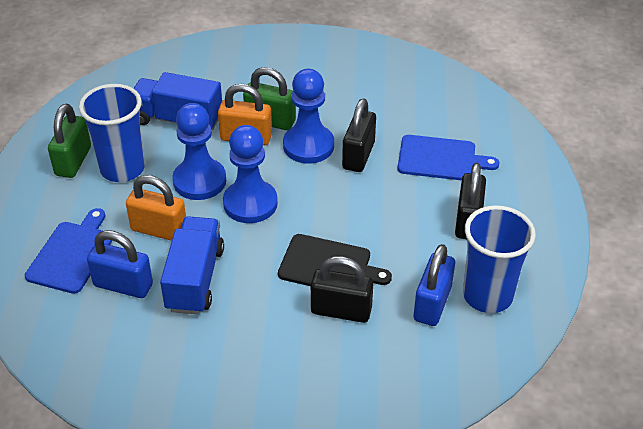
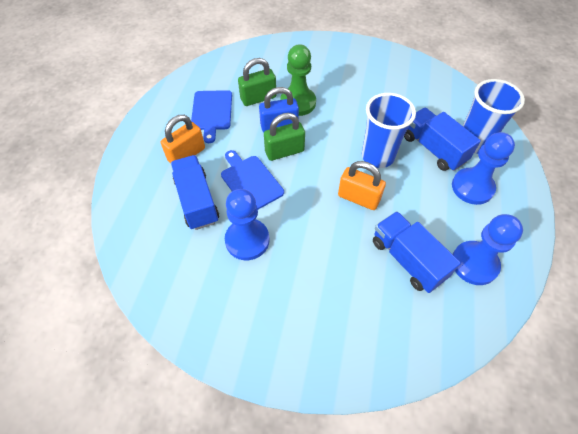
black cutting board: [278,234,392,286] = 1 -> none = 0
black padlock: [311,256,373,323] [342,98,376,172] [455,163,486,239] = 3 -> none = 0
blue padlock: [87,230,153,298] [414,244,455,326] = 2 -> [259,87,299,133] = 1
blue truck: [133,72,222,130] [160,216,224,314] = 2 -> [171,155,219,230] [373,211,461,293] [404,108,481,171] = 3
green pawn: none = 0 -> [280,44,316,116] = 1

